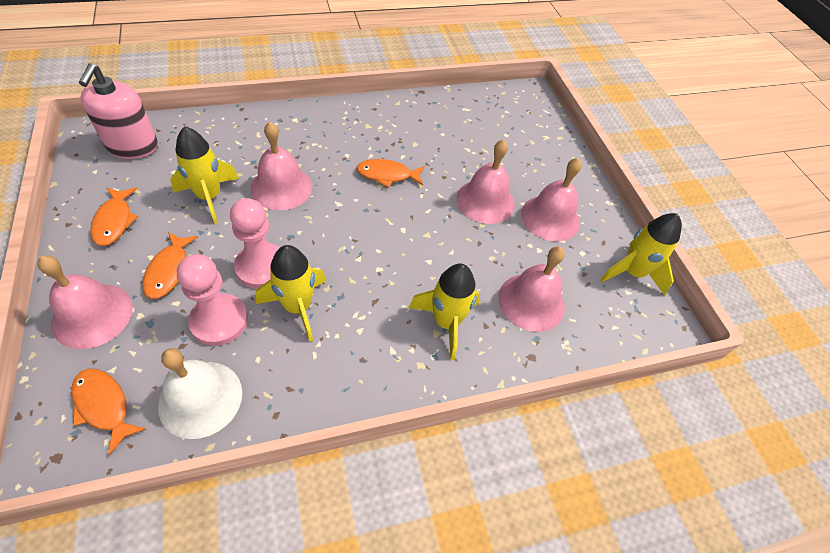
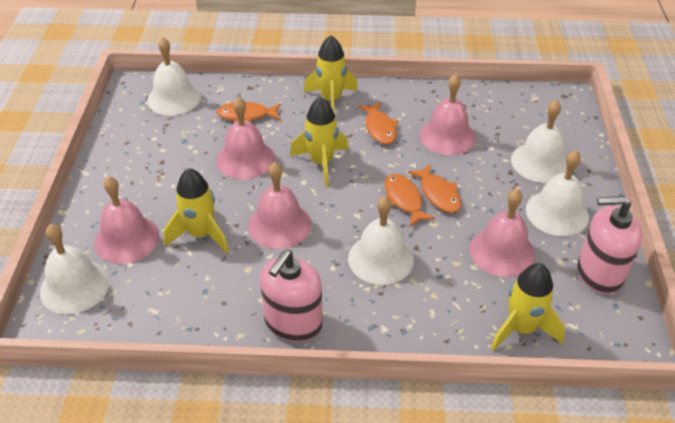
pink pawn: [177,254,248,346] [230,198,280,289] = 2 -> none = 0
pink soap dispenser: [79,63,158,159] = 1 -> [260,250,323,342] [577,196,643,294] = 2
white bell: [158,348,242,439] = 1 -> [40,224,110,314] [147,37,201,115] [348,196,414,285] [511,100,567,183] [526,150,589,236] = 5

